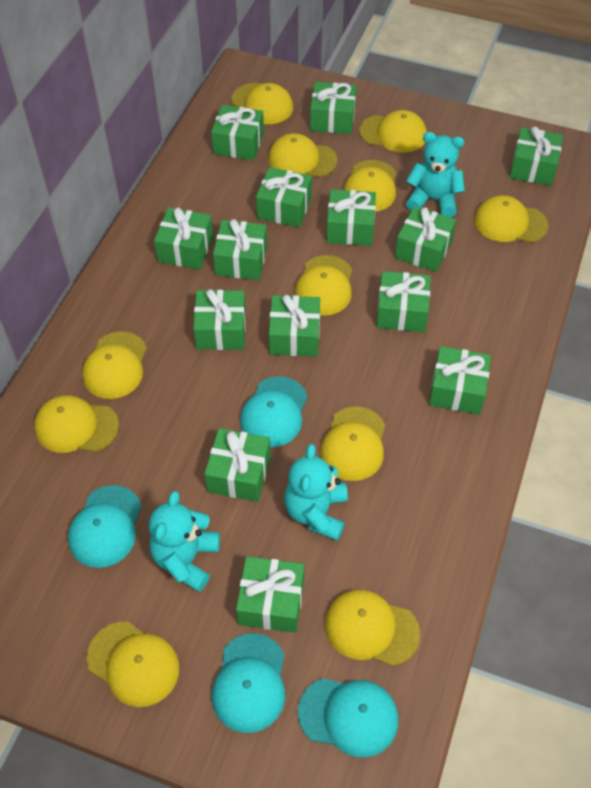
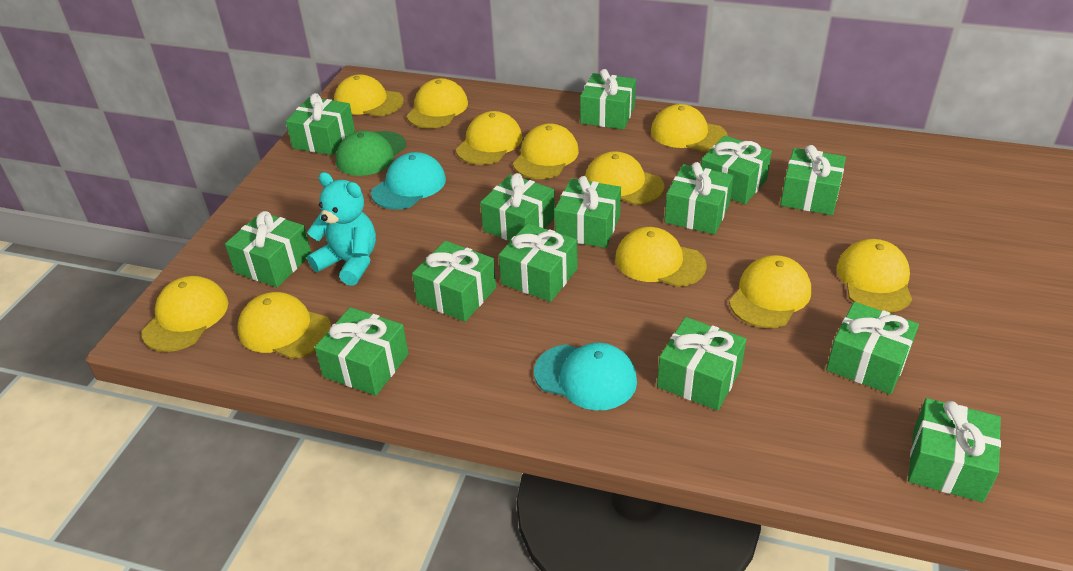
green cap: none = 0 -> [336,131,406,176] = 1
turquoise cap: [68,485,142,568] [212,633,285,733] [240,376,308,447] [298,678,398,758] = 4 -> [371,152,446,210] [534,343,637,410] = 2
turquoise teddy bear: [149,491,220,592] [284,444,348,541] [406,132,465,217] = 3 -> [307,172,376,286] = 1

